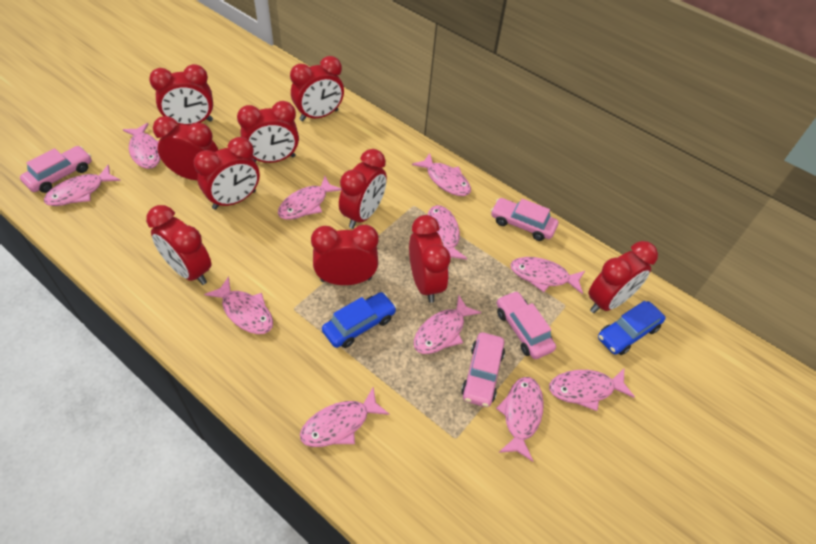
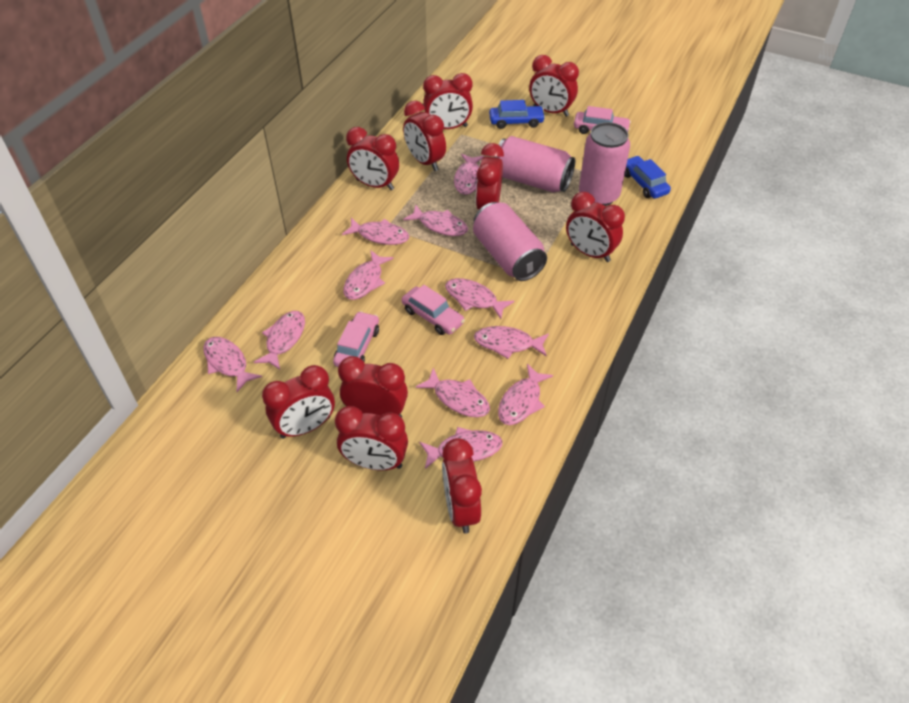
pink can: none = 0 -> [473,202,547,281] [494,136,575,192] [579,122,630,206] = 3
pink car: [20,146,92,193] [461,332,505,407] [491,198,558,241] [497,291,556,359] = 4 -> [333,311,379,367] [402,285,465,335] [574,106,631,134] = 3

